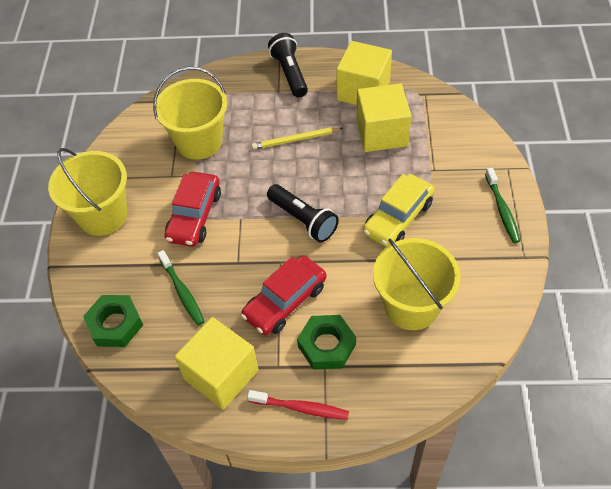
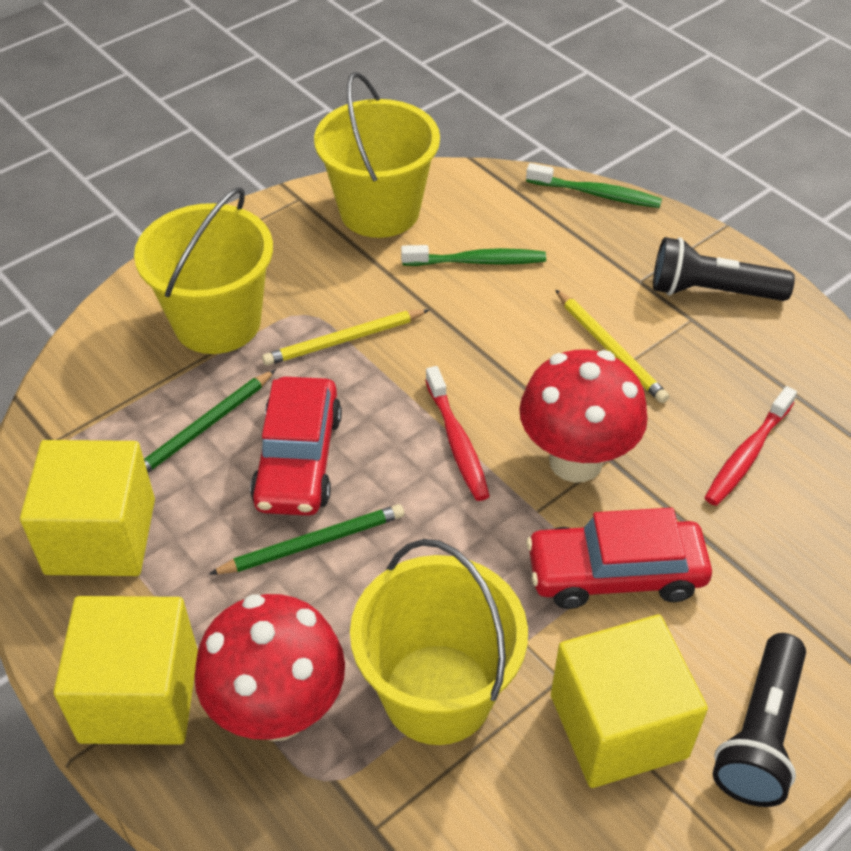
green nut: [83,295,143,347] [297,315,356,369] = 2 -> none = 0
green pencil: none = 0 -> [144,370,275,473] [209,504,404,574] = 2
red mushroom: none = 0 -> [194,594,345,741] [519,350,648,483] = 2
red toothbrush: [247,390,349,420] = 1 -> [425,366,490,501] [705,386,797,506] = 2
yellow car: [363,174,435,247] = 1 -> none = 0
yellow pencil: [252,127,343,150] = 1 -> [262,309,429,366] [555,289,669,403] = 2

